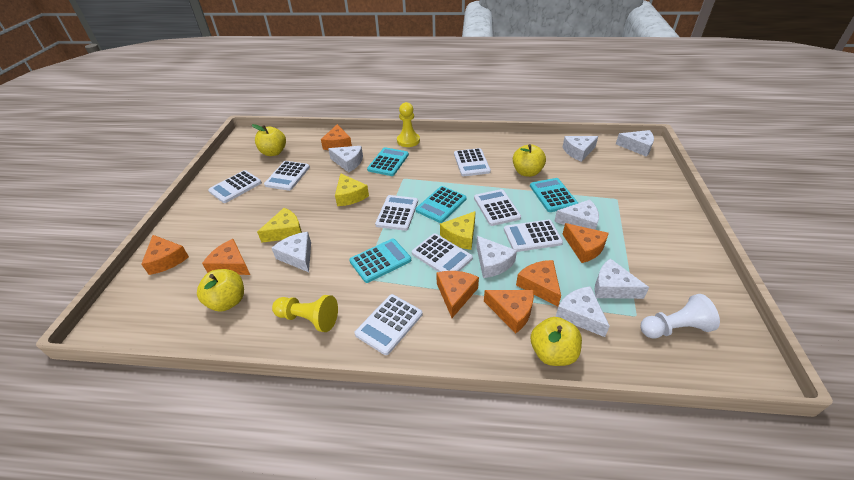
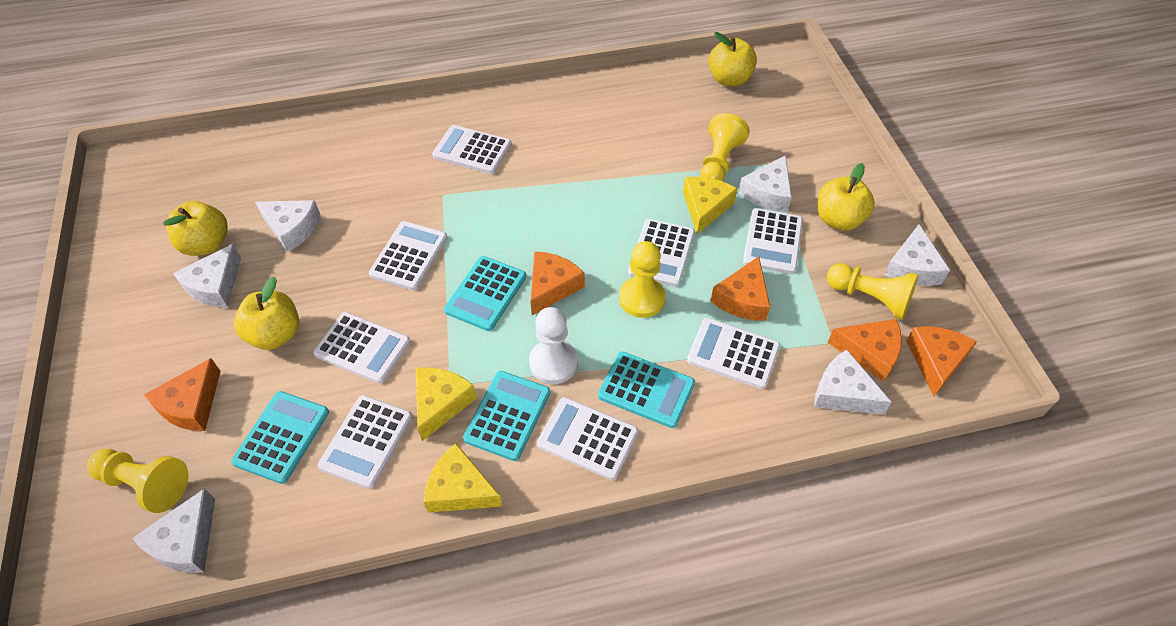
orange cheese: [141,235,189,275] [202,239,250,275] [321,124,352,150] [436,271,479,318] [484,290,534,333] [516,260,561,307] [562,223,609,263] = 7 -> [144,358,220,431] [531,251,585,315] [711,257,770,321] [827,319,902,382] [906,326,977,396] = 5
white cheese: [272,232,311,272] [328,146,363,173] [476,236,517,278] [554,200,599,230] [555,286,610,337] [563,136,598,162] [594,258,649,299] [616,130,654,157] = 8 -> [133,488,215,573] [173,244,241,307] [255,200,321,253] [738,155,792,212] [814,350,892,415] [884,224,950,286] = 6
yellow pawn: [272,295,338,332] [397,102,420,147] = 2 -> [87,449,188,513] [619,241,666,318] [701,113,750,181] [826,263,918,320] = 4

